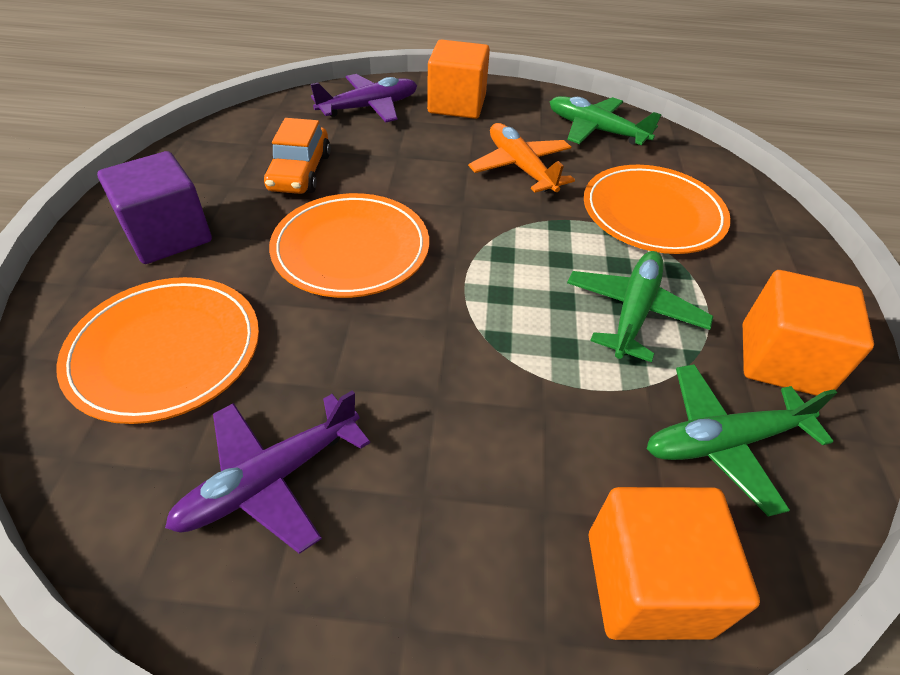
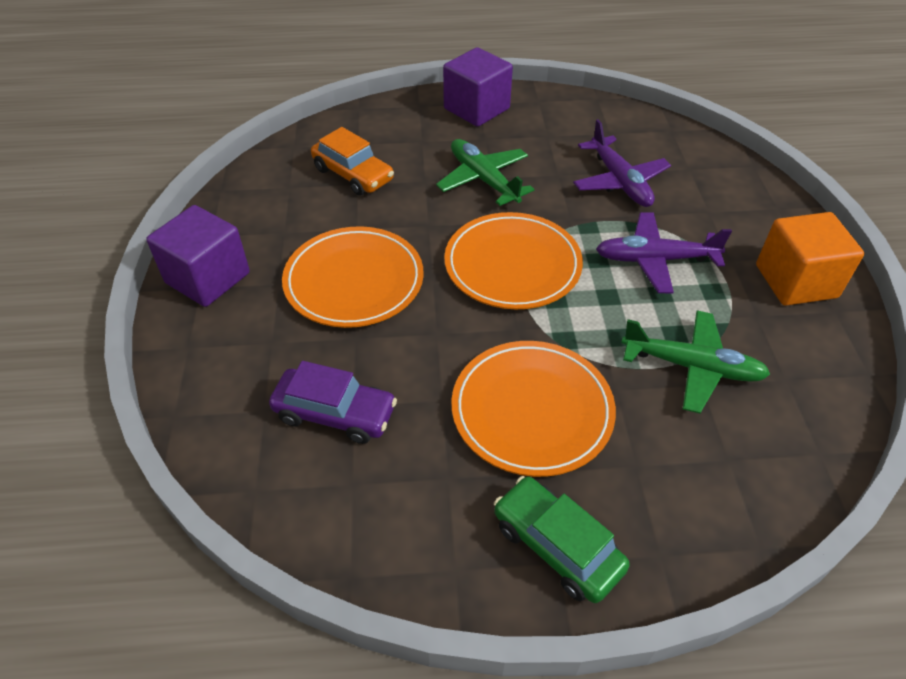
green car: none = 0 -> [494,476,630,603] = 1
green plane: [550,96,662,145] [567,251,713,362] [647,364,837,516] = 3 -> [436,139,534,206] [621,310,770,414] = 2
orange cube: [427,39,490,119] [589,487,760,640] [743,270,874,396] = 3 -> [756,212,864,306] = 1
orange plane: [468,123,575,193] = 1 -> none = 0
purple car: none = 0 -> [269,361,397,444] = 1
purple cube: [97,151,212,264] = 1 -> [146,205,250,307] [443,47,513,127] = 2

